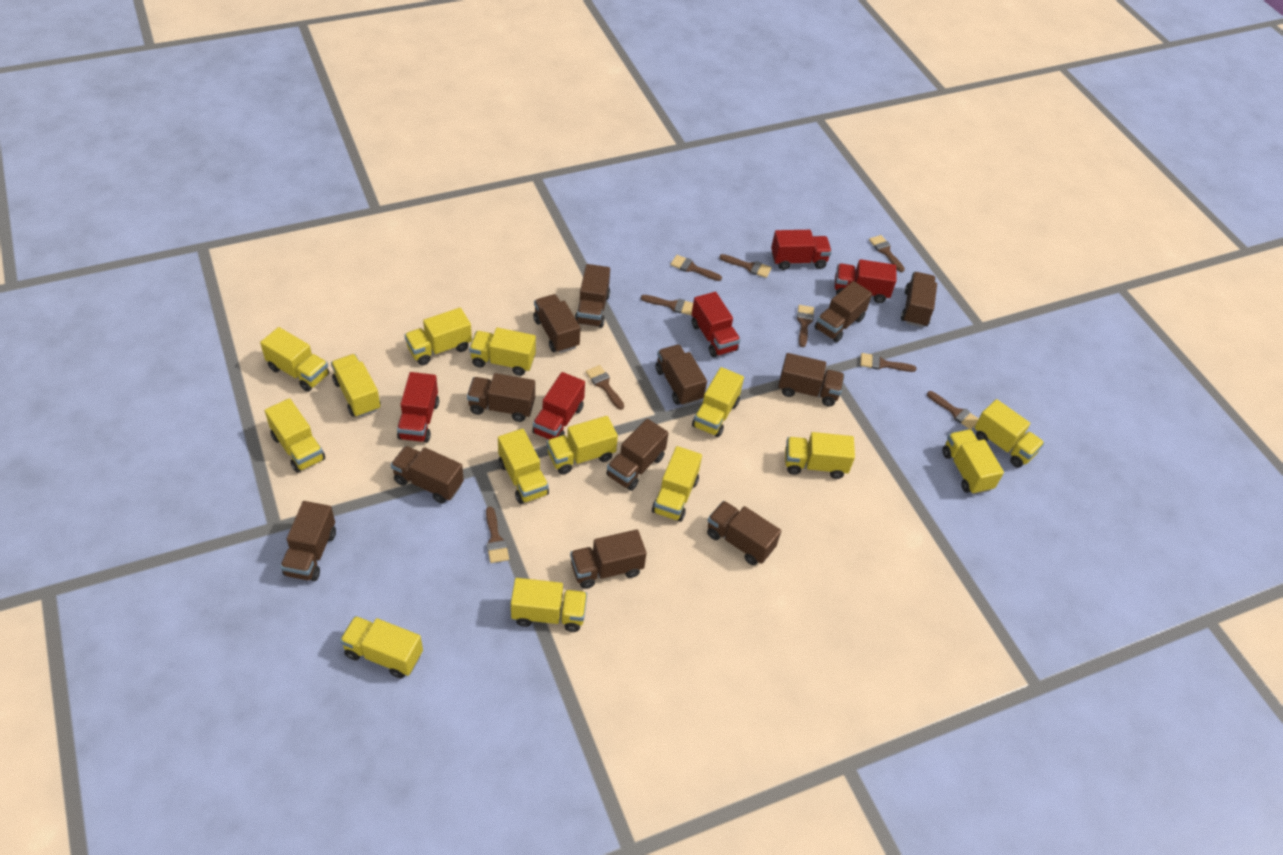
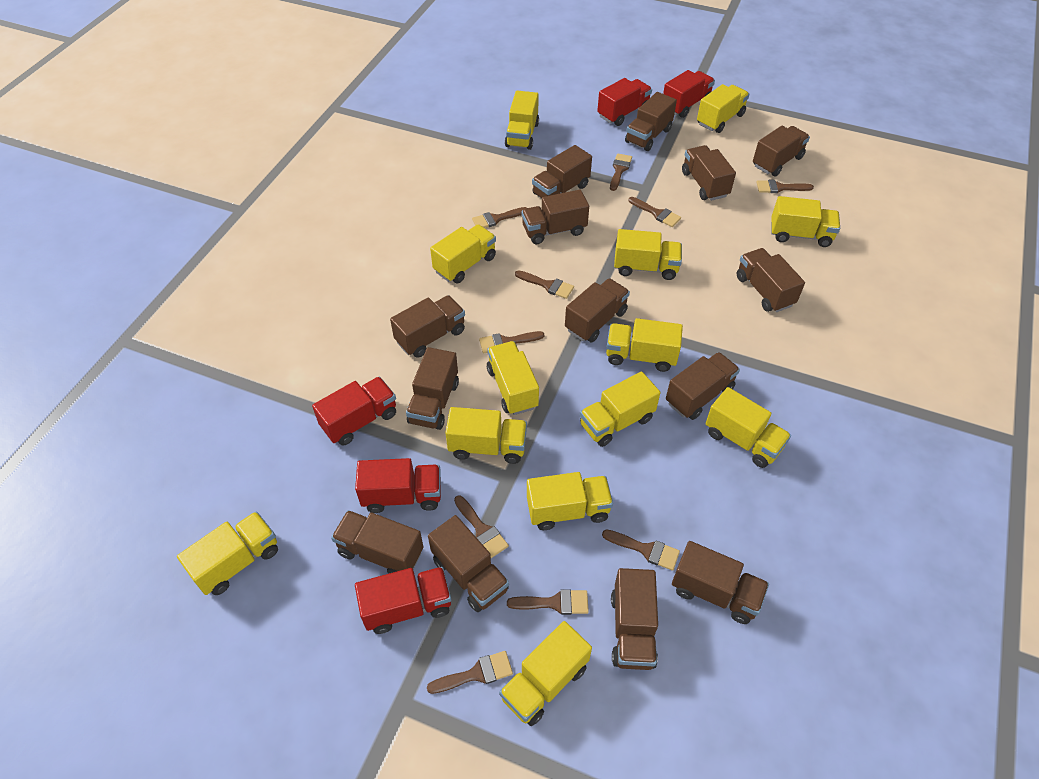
brown brush: [486,507,509,563] [586,365,624,410] [641,295,693,315] [670,255,722,281] [719,254,772,278] [797,305,814,347] [860,353,916,372] [869,235,905,272] [927,391,979,429] = 9 -> [427,651,513,694] [454,496,509,558] [472,207,527,228] [479,331,544,353] [507,589,589,615] [515,270,574,299] [602,530,680,571] [610,153,632,191] [629,197,681,227] [756,180,814,193] = 10
brown truck: [280,501,336,581] [391,446,464,503] [467,373,535,422] [533,294,581,353] [570,529,647,589] [575,264,610,328] [606,419,668,491] [655,344,707,406] [707,501,781,565] [778,353,845,406] [814,281,872,342] [901,272,937,327] = 12 -> [331,510,424,574] [390,295,465,358] [406,347,459,430] [428,515,509,612] [522,190,589,244] [532,145,592,198] [565,278,630,343] [611,568,658,670] [625,92,677,151] [666,352,740,420] [672,541,769,624] [682,145,736,201] [737,248,805,312] [753,126,810,176] = 14
yellow truck: [260,327,329,392] [265,398,325,473] [331,354,381,417] [340,616,423,679] [404,308,472,365] [469,328,536,376] [498,429,549,504] [511,578,587,632] [547,416,618,475] [652,446,702,522] [692,367,744,437] [785,432,855,479] [942,429,1004,495] [974,399,1044,468] = 14 -> [177,511,278,595] [430,224,496,283] [445,407,527,464] [487,341,539,415] [499,621,592,726] [505,91,539,150] [527,472,613,530] [580,371,660,447] [606,318,683,372] [614,229,682,280] [697,84,749,133] [705,387,791,468] [771,196,840,247] = 13

